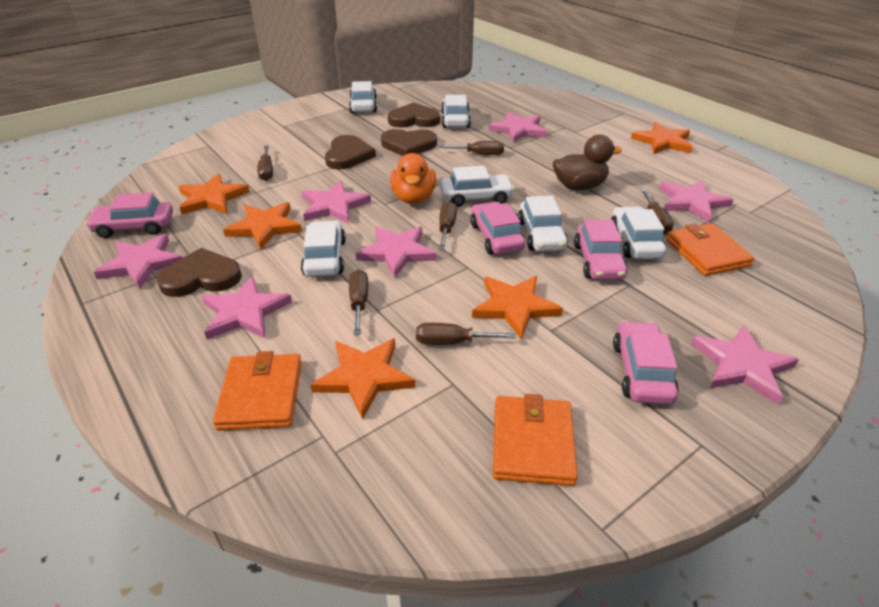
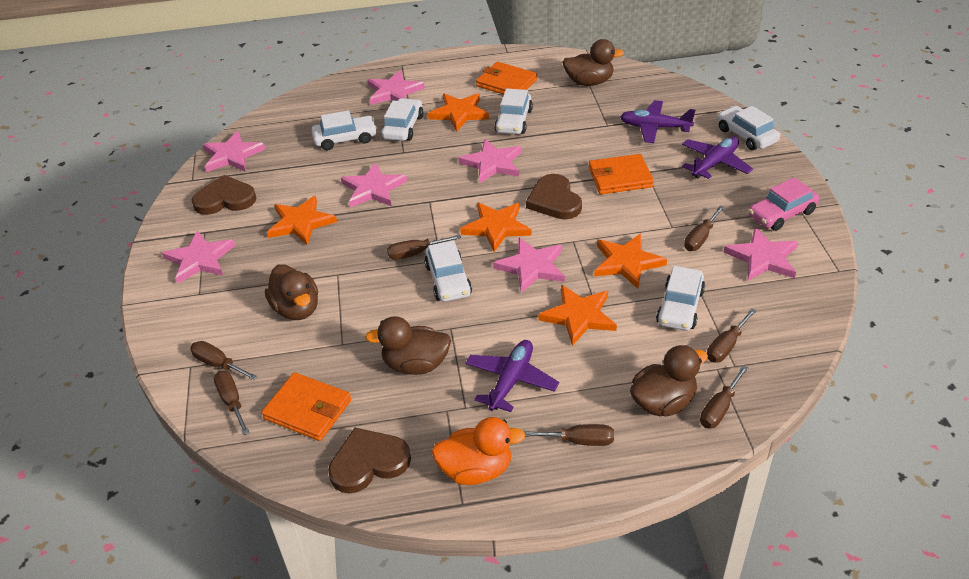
brown duck: [553,134,622,190] = 1 -> [265,264,318,320] [365,316,451,375] [562,39,624,86] [630,345,708,416] = 4
brown heart: [157,248,242,297] [325,135,376,170] [381,129,437,156] [388,103,440,128] = 4 -> [192,175,256,215] [328,428,411,493] [526,174,582,219] = 3
brown screwdriver: [257,145,273,181] [349,270,368,335] [416,323,516,345] [439,141,504,155] [439,201,457,249] [641,189,674,234] = 6 -> [190,341,258,380] [214,371,249,435] [387,235,461,260] [524,424,614,446] [684,205,725,251] [700,365,748,428] [707,308,756,363] = 7
pink car: [85,192,173,238] [470,202,525,254] [574,220,628,280] [613,321,679,404] = 4 -> [748,177,819,231] = 1
purple plane: none = 0 -> [465,340,559,412] [620,100,695,143] [682,137,753,179] = 3

